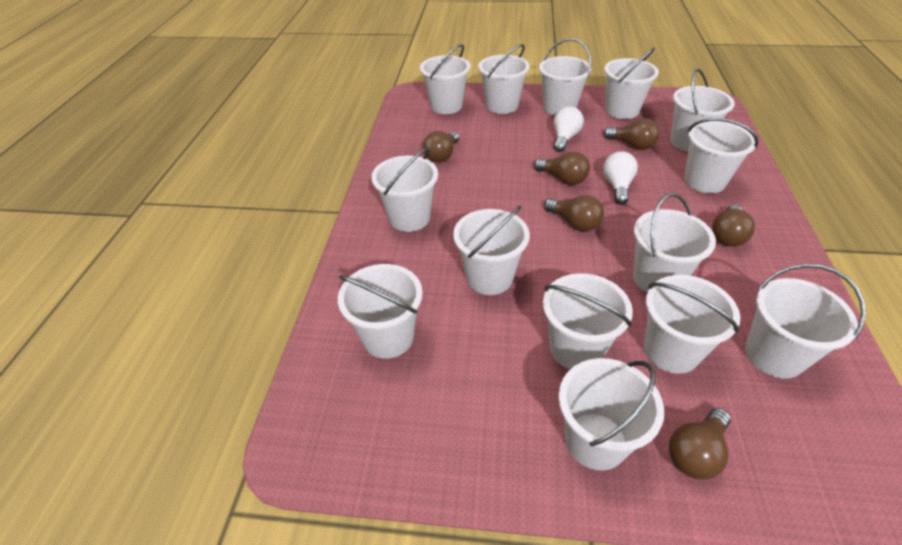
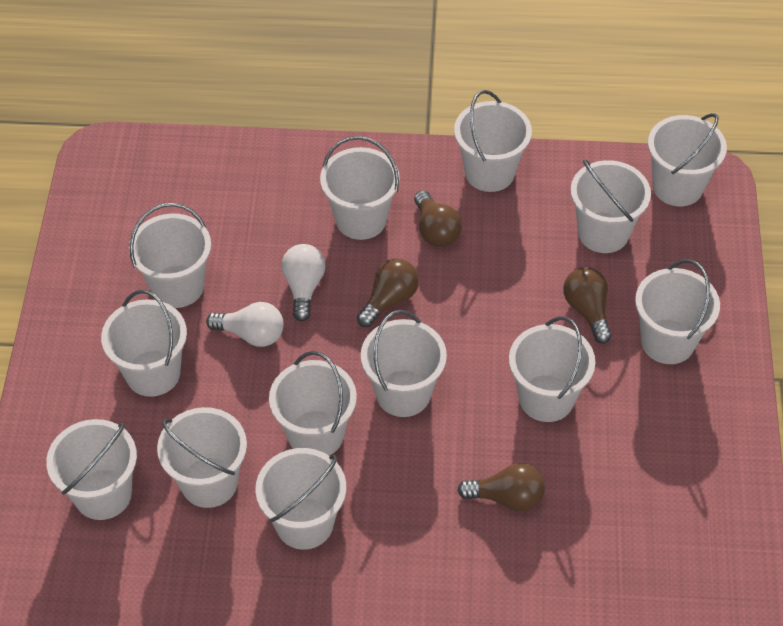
brown light bulb: [423,131,459,162] [534,152,590,185] [544,195,604,231] [604,118,660,150] [669,408,731,479] [712,205,755,247] = 6 -> [357,258,419,327] [414,190,462,247] [457,463,545,511] [563,267,612,344] = 4
white bucket: [338,264,423,359] [371,148,438,232] [420,44,471,114] [453,205,530,295] [479,44,530,114] [539,38,592,115] [543,273,633,369] [559,358,664,471] [604,47,659,119] [633,193,716,293] [644,275,740,374] [670,69,735,151] [684,118,759,193] [745,264,866,379] = 14 -> [46,419,137,520] [101,290,187,397] [129,203,211,308] [157,407,247,508] [255,448,346,550] [269,351,357,456] [320,136,400,240] [361,310,447,417] [454,90,532,192] [509,316,595,422] [570,159,651,253] [635,259,720,364] [648,113,727,206] = 13

